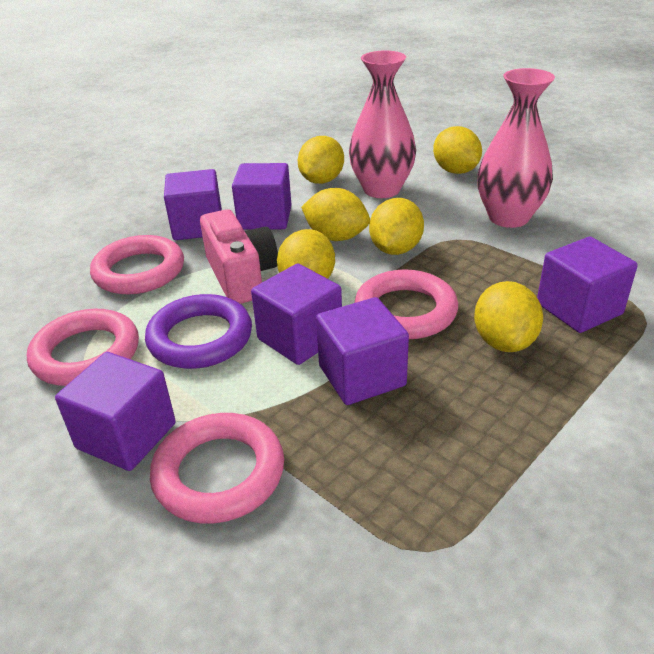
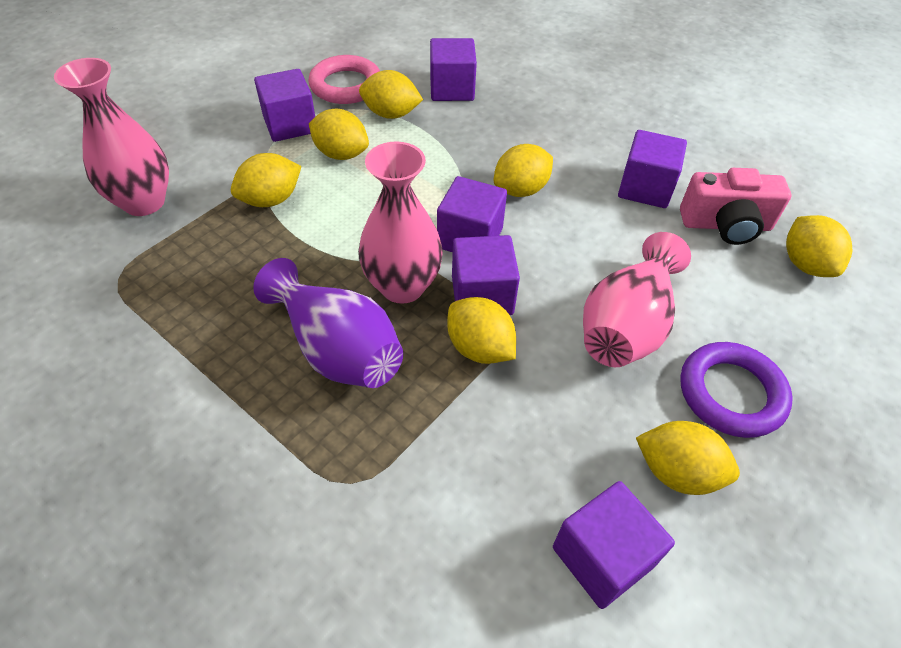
pink ring: [27,309,139,386] [90,235,184,294] [150,413,284,524] [354,269,458,339] = 4 -> [308,55,380,104] = 1
pink vase: [349,50,416,198] [477,68,555,228] = 2 -> [54,58,169,216] [358,141,443,304] [583,232,691,367] = 3
purple vase: none = 0 -> [253,258,403,388] = 1
yellow lemon: [277,229,335,279] [298,136,344,184] [301,188,370,241] [369,198,424,255] [433,126,482,174] [474,281,543,352] = 6 -> [231,153,302,207] [309,109,369,160] [359,70,423,119] [447,297,516,364] [494,144,553,197] [636,421,740,495] [786,215,852,277] = 7

